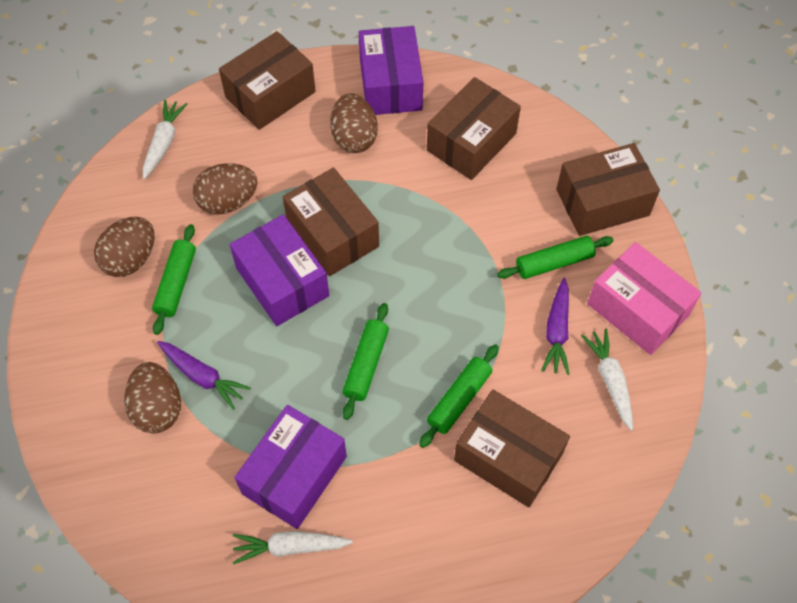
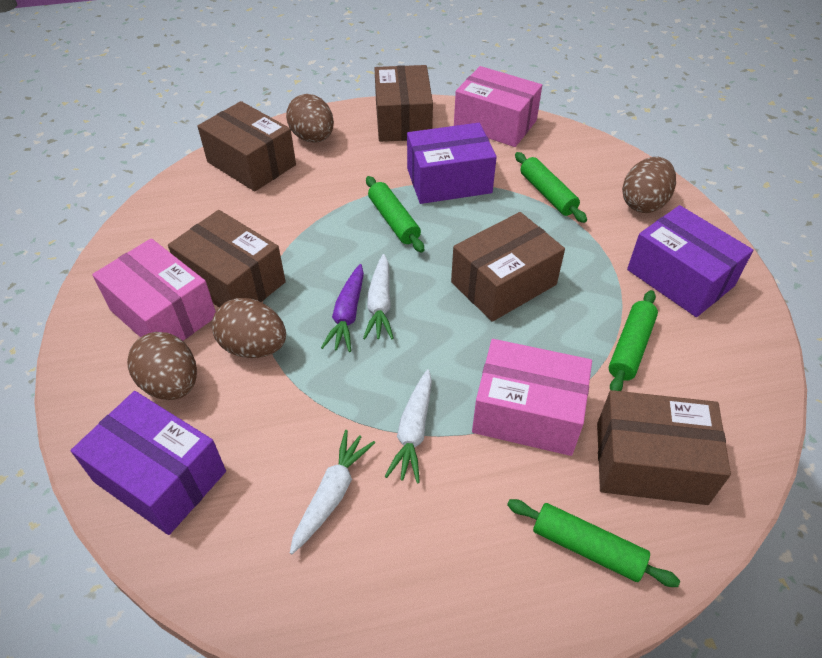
pink box: [587,242,701,355] = 1 -> [92,238,216,341] [454,66,542,147] [472,339,592,456] = 3
purple carrot: [157,341,251,410] [541,278,570,375] = 2 -> [321,264,364,352] = 1

